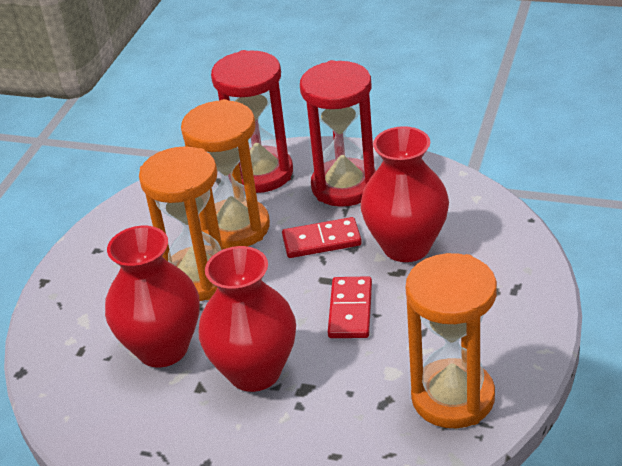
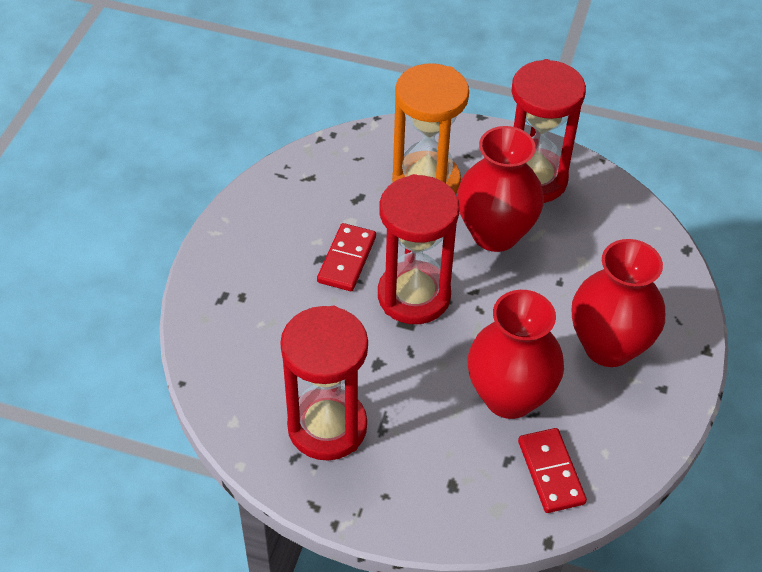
orange hourglass: [139,146,223,301] [181,99,270,249] [406,253,497,428] = 3 -> [392,63,469,194] = 1
red hourglass: [211,50,293,193] [300,60,376,207] = 2 -> [280,306,368,460] [378,174,460,324] [511,59,586,203] = 3

